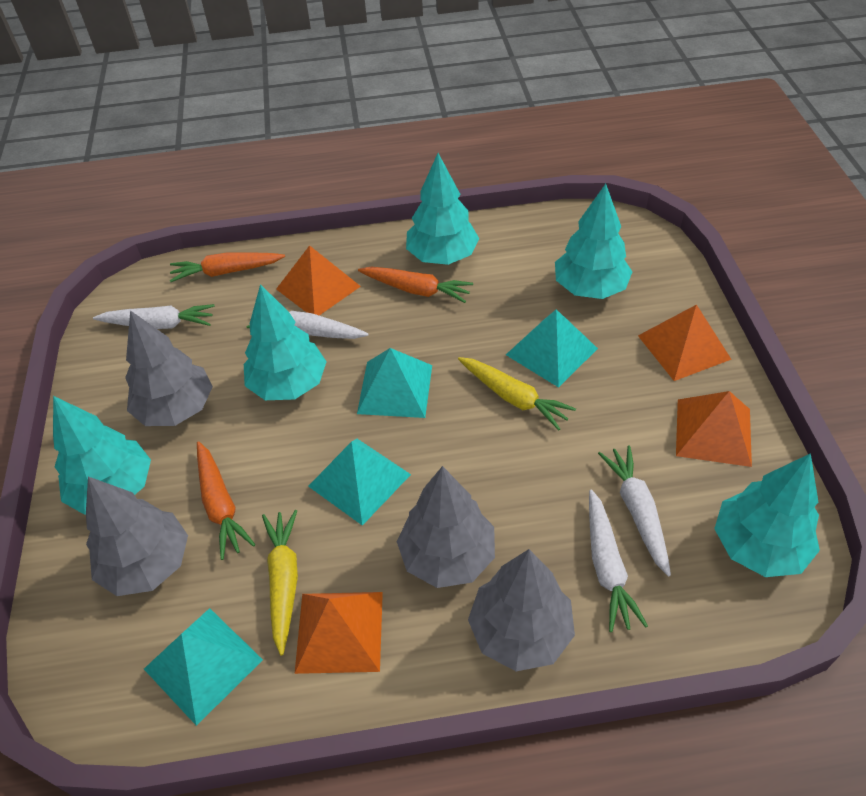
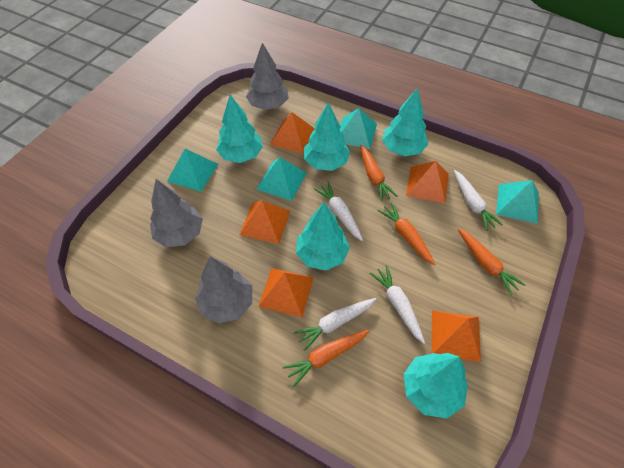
grey tree: [86,477,188,596] [125,310,213,426] [397,466,495,588] [468,549,575,671] = 4 -> [150,179,203,247] [195,256,252,324] [246,43,289,110] = 3
orange carrot: [170,252,285,282] [197,441,256,560] [358,267,473,303] = 3 -> [282,330,369,387] [360,145,398,202] [377,202,435,265] [458,229,525,295] = 4
orange pyramid: [276,245,361,315] [295,592,383,674] [638,304,732,381] [676,391,752,467] = 4 -> [239,200,290,244] [258,268,314,317] [270,112,315,154] [406,161,449,203] [432,310,481,362] = 5
yellow carrot: [262,510,298,655] [458,357,576,430] = 2 -> none = 0

